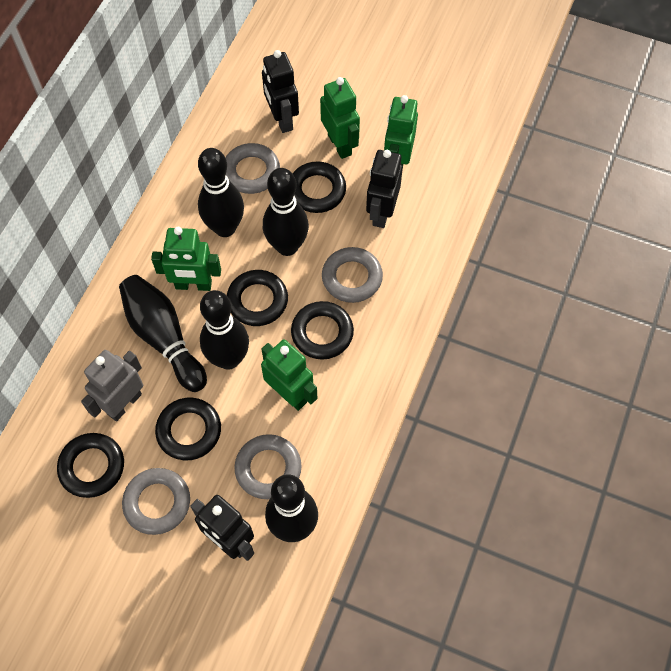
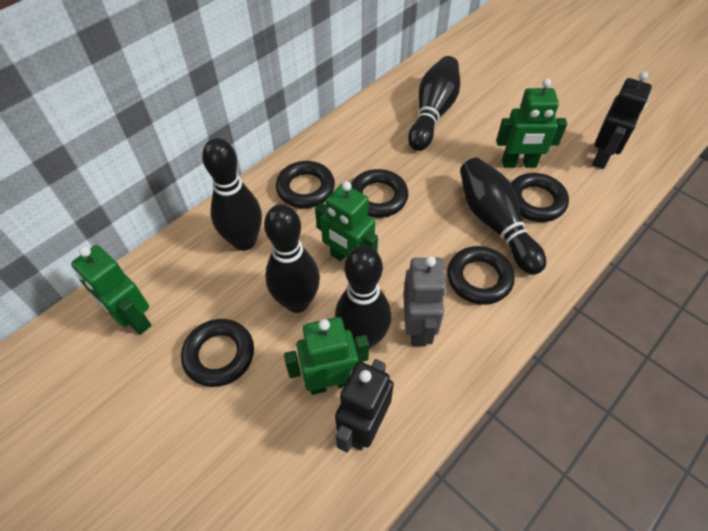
black robot: [190,495,254,561] [262,50,299,133] [366,150,403,228] = 3 -> [335,359,394,452] [592,72,652,169] = 2
grey ring: [122,468,190,535] [225,143,280,194] [234,434,302,499] [322,247,383,303] = 4 -> none = 0

